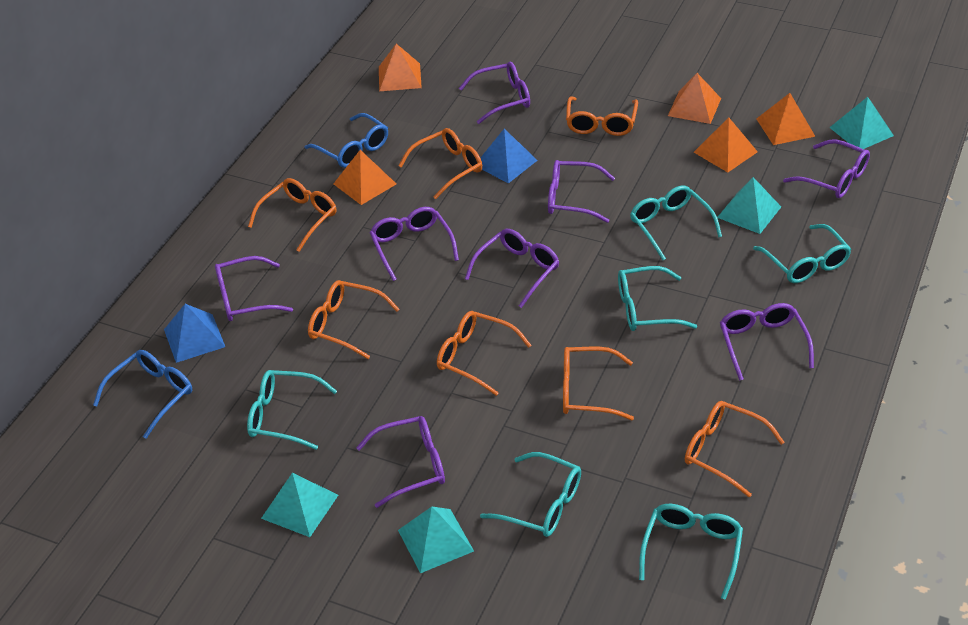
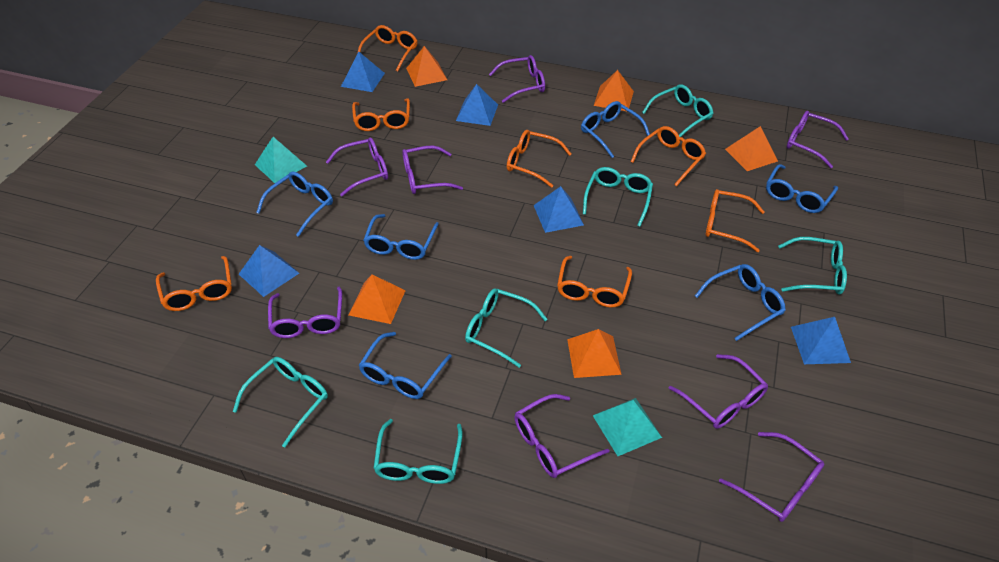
blue glasses: [93,350,192,439] [305,113,388,168] = 2 -> [256,172,333,237] [359,332,452,399] [363,214,439,260] [581,101,650,158] [695,264,786,341] [766,164,838,213] = 6
blue pyramid: [164,304,225,363] [481,129,538,183] = 2 -> [239,245,299,297] [341,52,385,92] [456,84,498,126] [534,186,584,233] [791,317,851,364] = 5
turquoise pyramid: [261,473,338,537] [398,507,474,573] [717,177,781,234] [829,97,894,149] = 4 -> [255,137,307,183] [593,398,662,456] = 2

